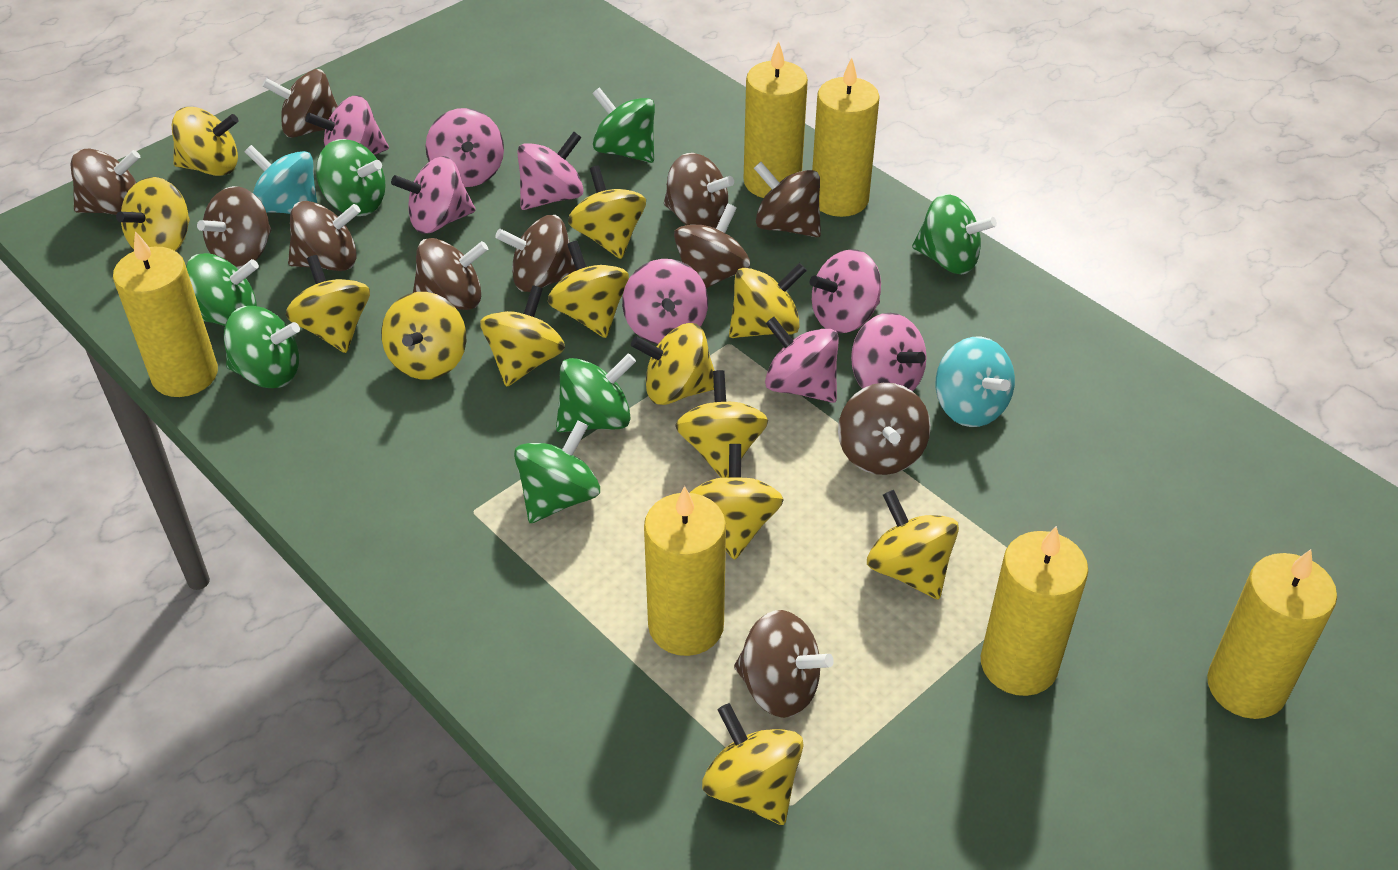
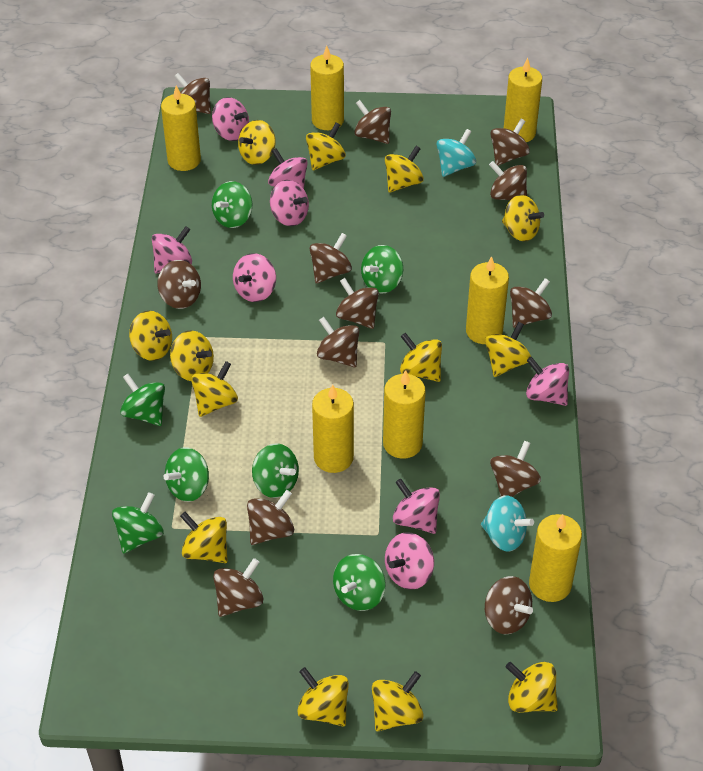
brown spinning top: [70,149,140,215] [197,186,271,269] [262,69,338,138] [288,201,361,271] [413,238,488,310] [495,215,576,292] [664,153,734,228] [674,204,750,288] [734,610,834,718] [754,162,821,237] [838,383,931,475] = 11 -> [157,260,201,309] [174,73,211,114] [213,558,263,617] [247,490,294,545] [309,233,352,284] [317,317,359,367] [336,278,379,329] [354,100,391,144] [485,576,533,635] [489,161,527,200] [490,119,530,166] [490,441,541,497] [510,278,552,328] = 13
yellow candle: [113,231,218,397] [644,486,726,656] [744,41,808,198] [812,58,880,217] [981,526,1088,696] [1207,549,1337,719] = 6 -> [161,86,201,171] [310,46,344,130] [312,384,354,473] [383,370,426,459] [466,256,509,344] [504,58,542,142] [529,514,582,602] = 7

